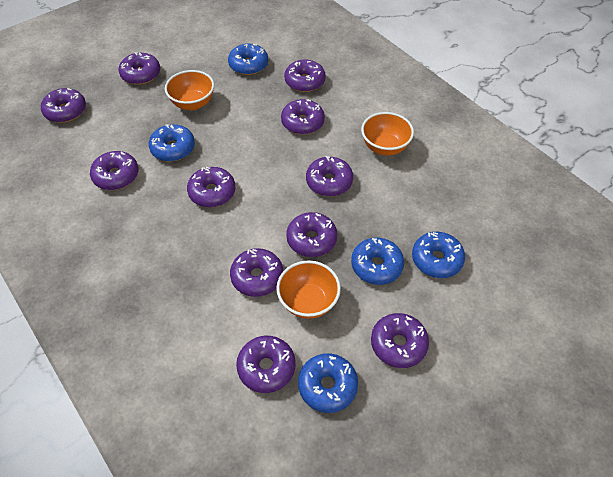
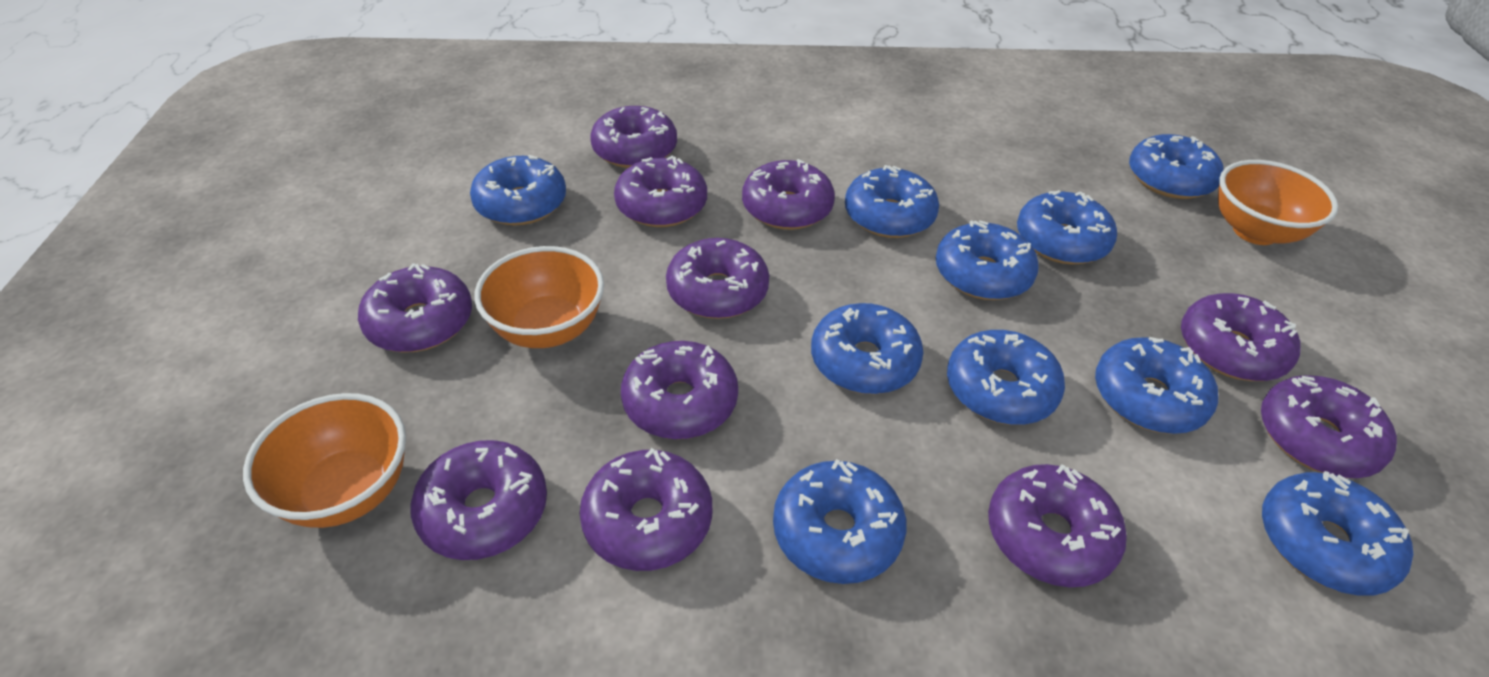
blue donut: [149,124,195,162] [228,43,268,75] [298,353,358,413] [351,238,404,285] [412,232,465,278] = 5 -> [470,155,566,225] [773,459,907,584] [811,303,923,394] [845,165,939,238] [936,220,1039,300] [947,330,1065,425] [1017,190,1117,264] [1095,337,1218,434] [1129,134,1224,199] [1262,471,1413,596] = 10

